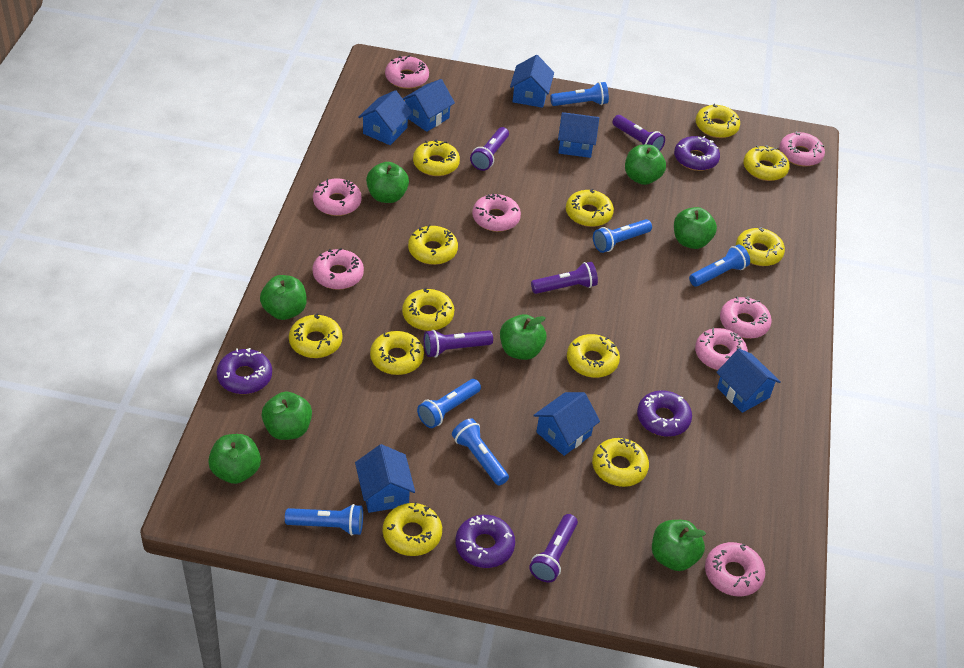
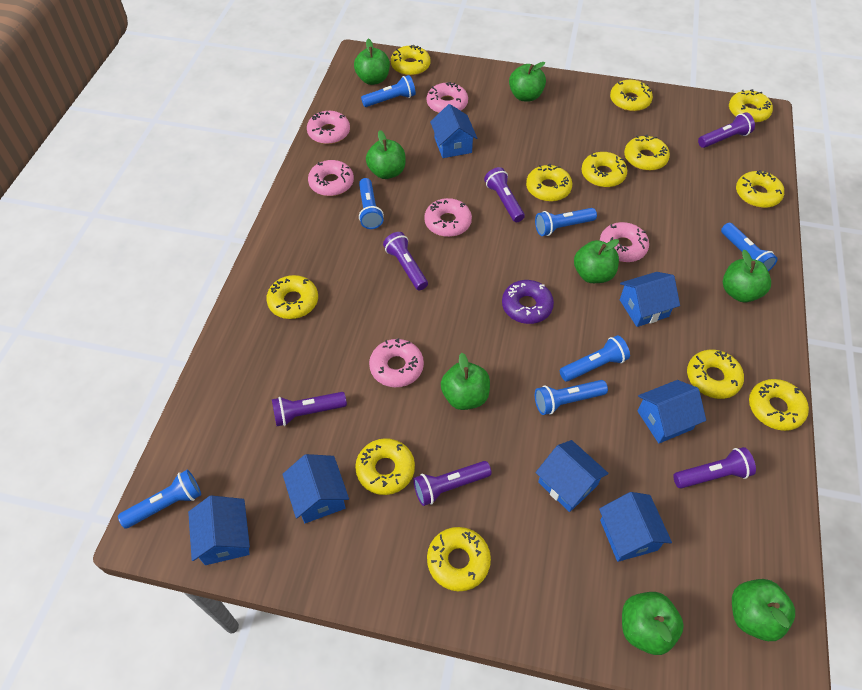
blue flashlight: [285,504,363,536] [417,379,481,428] [452,418,509,486] [550,82,609,106] [593,219,652,253] [689,245,750,287] = 6 -> [118,470,201,529] [359,178,384,229] [361,75,416,107] [535,208,597,236] [535,380,608,415] [560,335,630,382] [721,223,778,271] = 7
pink donut: [312,248,364,290] [313,178,362,216] [385,55,429,89] [472,193,521,232] [695,328,748,370] [705,542,765,596] [720,296,772,339] [779,131,825,167] = 8 -> [307,111,350,144] [308,160,354,196] [369,338,424,387] [424,198,472,237] [427,82,468,113] [600,222,649,262] = 6
purple donut: [217,348,272,394] [455,515,515,568] [637,390,692,437] [674,136,720,171] = 4 -> [502,280,554,324] = 1
purple flashlight: [424,330,493,357] [470,127,509,171] [529,514,578,582] [531,262,598,294] [612,115,665,151] = 5 -> [272,392,347,426] [383,232,428,290] [413,461,492,506] [484,167,525,222] [673,447,756,489] [698,112,755,148] = 6

